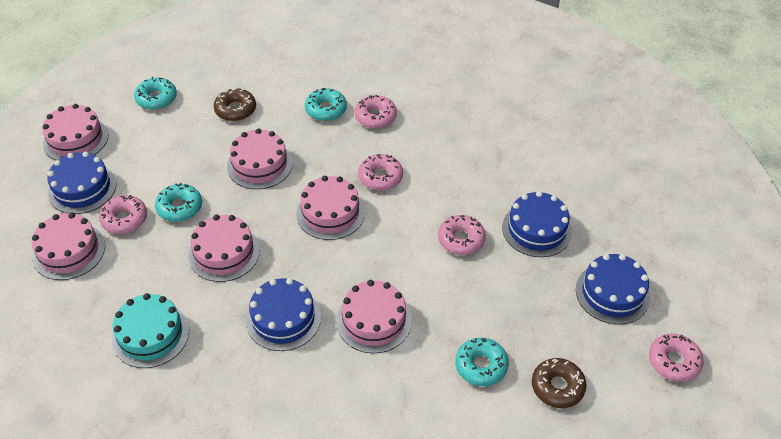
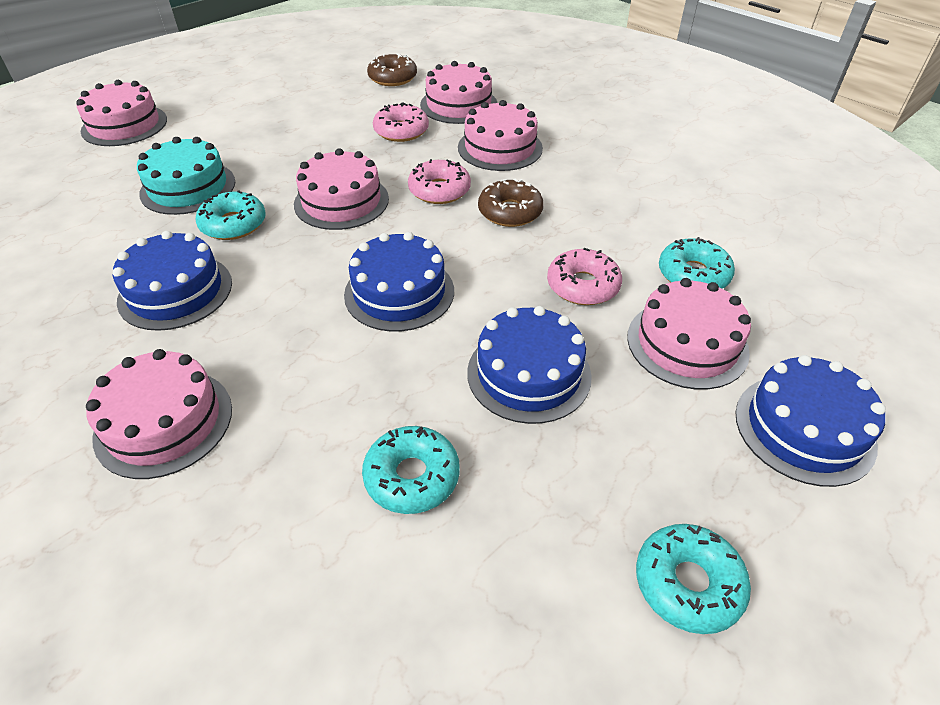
pink donut: [99,195,147,234] [355,95,397,128] [358,154,403,191] [438,215,486,255] [649,333,704,382] = 5 -> [373,102,429,142] [408,159,471,204] [547,248,622,305] = 3

